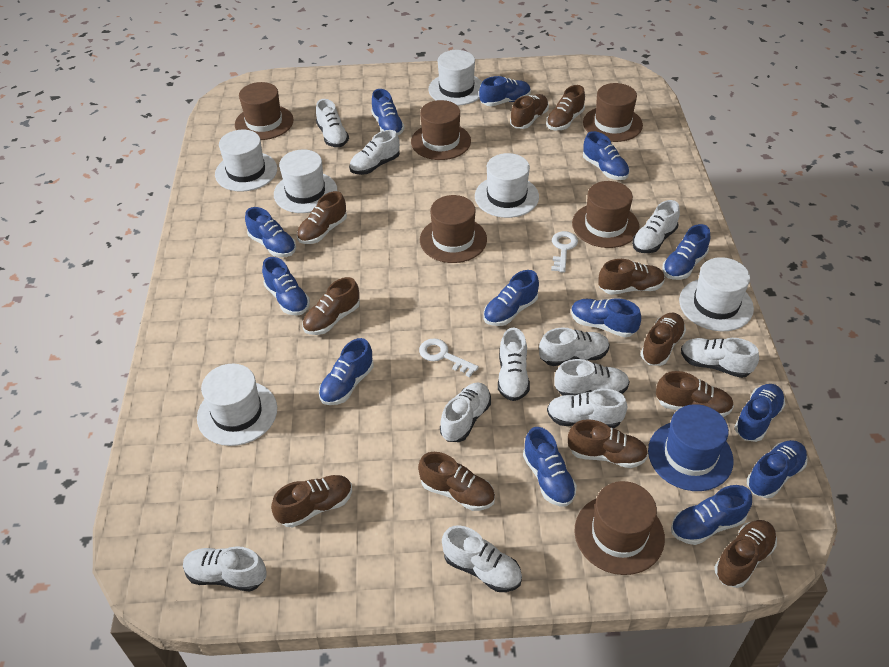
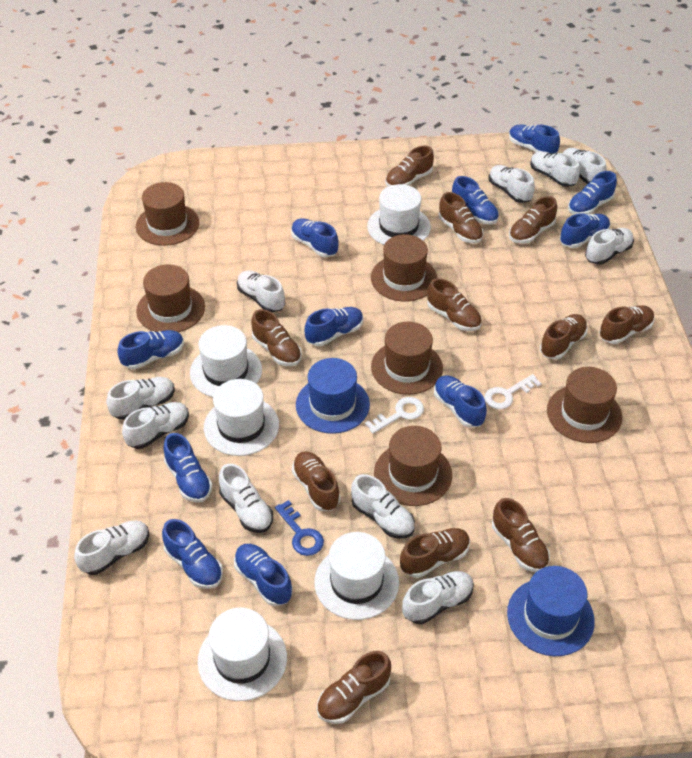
blue hat: [648,404,734,491] = 1 -> [296,358,370,434] [507,566,595,656] = 2
blue key: none = 0 -> [275,500,324,556] = 1
blue shoe: [245,207,296,257] [262,257,310,315] [319,338,374,405] [371,89,405,135] [479,76,531,106] [484,270,539,326] [523,427,577,506] [571,298,641,337] [583,131,630,180] [662,224,710,280] [671,485,752,545] [735,384,785,442] [747,440,808,498] = 13 -> [117,330,184,369] [162,519,223,589] [163,433,212,503] [234,544,292,606] [291,218,339,257] [305,307,363,346] [434,375,487,428] [452,176,499,225] [509,125,560,154] [560,214,610,248] [568,171,617,215] = 11
white hat: [197,364,277,446] [215,130,277,192] [274,149,337,213] [428,50,482,106] [475,153,539,218] [679,257,754,331] = 6 -> [190,325,262,397] [198,608,287,701] [204,379,279,456] [314,532,399,620] [367,184,431,245] = 5

